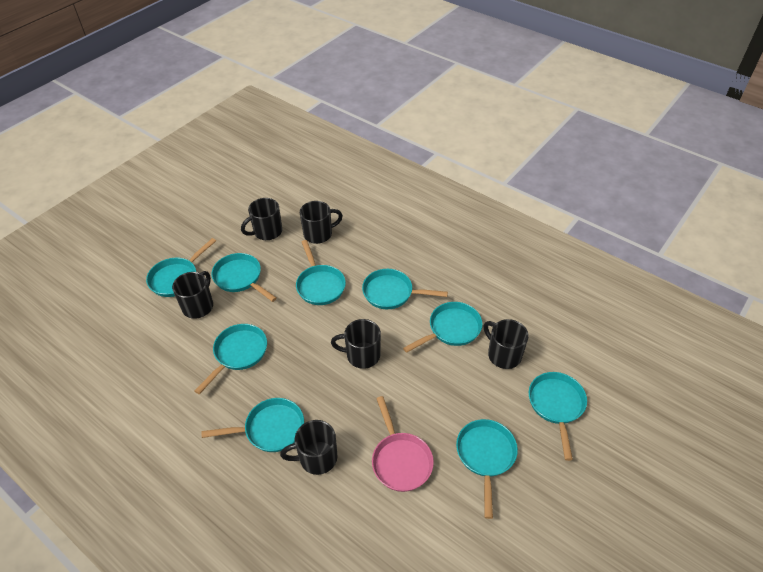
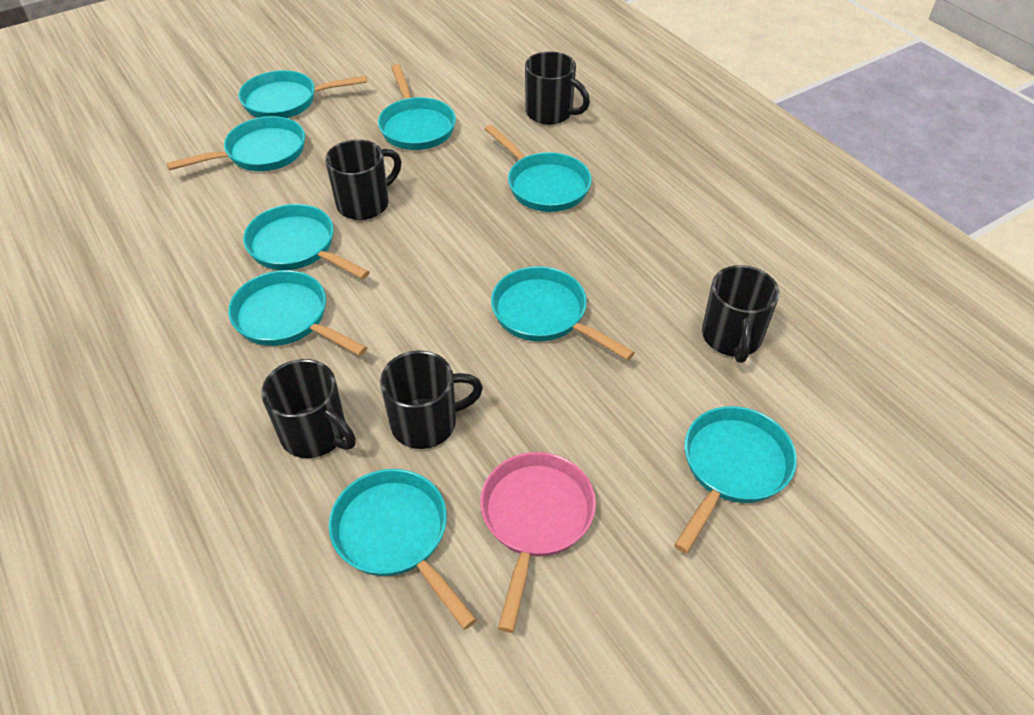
black mug: [172,271,213,319] [241,198,282,240] [280,420,337,475] [300,201,343,244] [331,319,381,369] [484,319,529,369] = 6 -> [261,359,356,458] [325,139,401,220] [380,351,483,449] [525,51,590,125] [702,265,779,363] = 5

